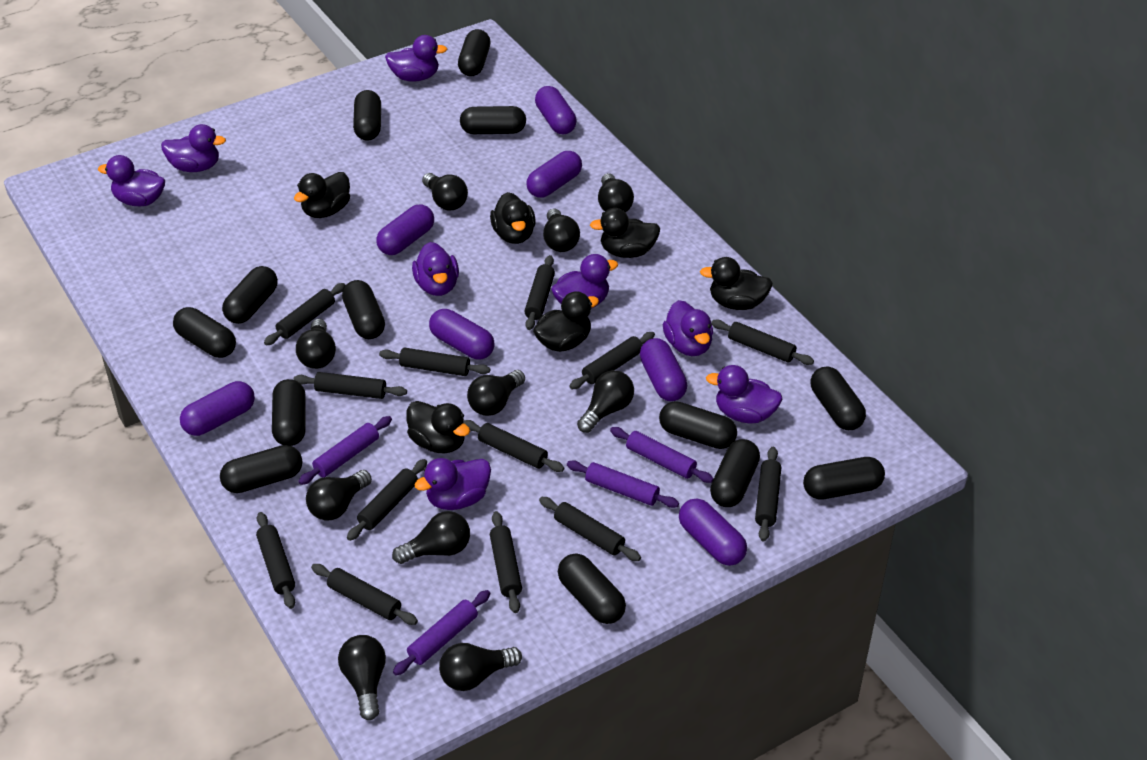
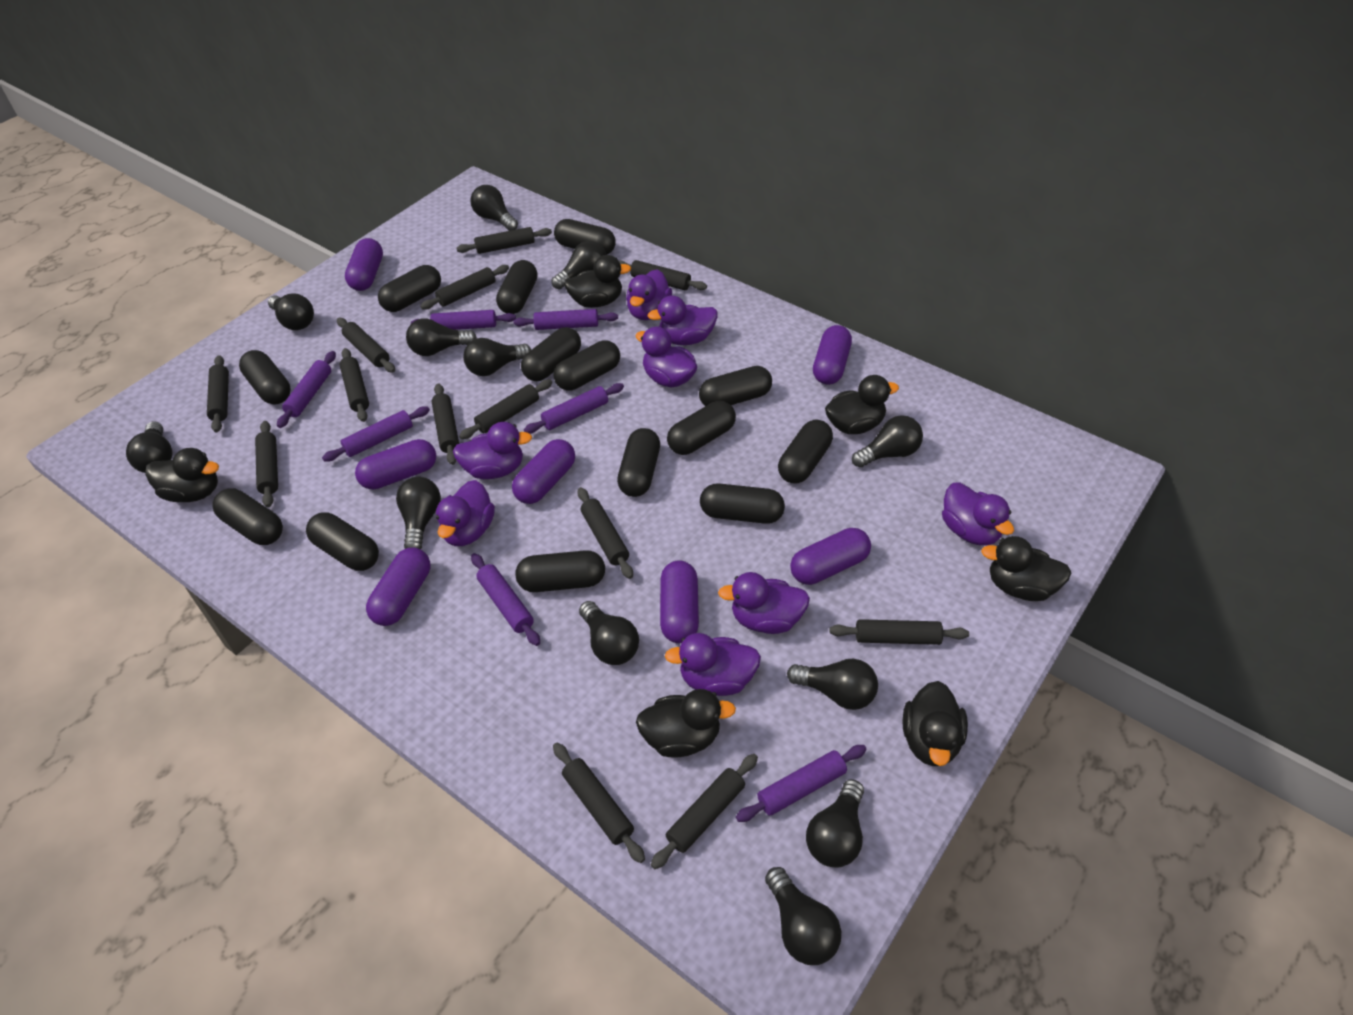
black capsule: [173,307,236,358] [220,445,302,493] [222,266,278,324] [272,379,306,446] [342,280,385,339] [353,90,381,141] [458,29,490,76] [460,106,526,134] [558,553,626,624] [659,401,737,449] [710,439,760,507] [803,457,885,499] [811,366,866,430] = 13 -> [212,488,283,545] [239,350,291,404] [306,513,379,571] [378,265,441,312] [496,260,537,314] [515,550,605,592] [521,327,581,381] [553,340,620,391] [554,219,616,255] [617,428,660,497] [667,401,736,455] [699,366,772,406] [700,483,785,524] [778,420,833,484] = 14
black light bulb: [296,319,336,369] [306,470,372,521] [338,635,386,720] [392,511,470,564] [422,173,468,210] [439,643,522,691] [467,370,525,416] [543,208,580,252] [577,370,634,433] [598,173,634,213] = 10 -> [126,421,172,473] [268,293,314,330] [396,477,441,550] [406,318,477,356] [463,338,531,376] [470,185,518,231] [552,241,606,290] [579,601,639,665] [765,867,841,965] [787,659,878,710] [806,779,864,868] [852,415,923,468] = 12
purple rolling pin: [298,416,392,485] [393,590,490,676] [567,460,679,508] [610,427,714,483] = 4 -> [277,351,336,428] [322,406,430,462] [411,310,516,330] [471,553,540,646] [513,309,618,330] [524,383,624,434] [736,745,867,822] = 7

